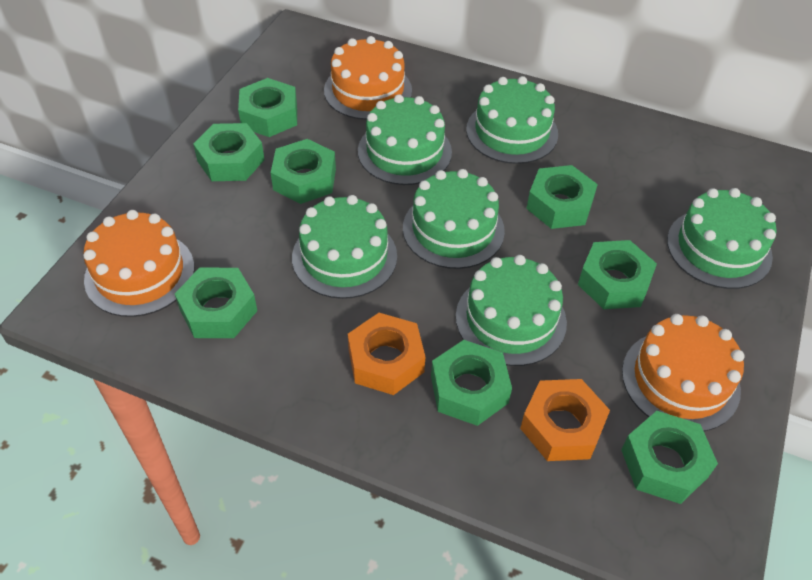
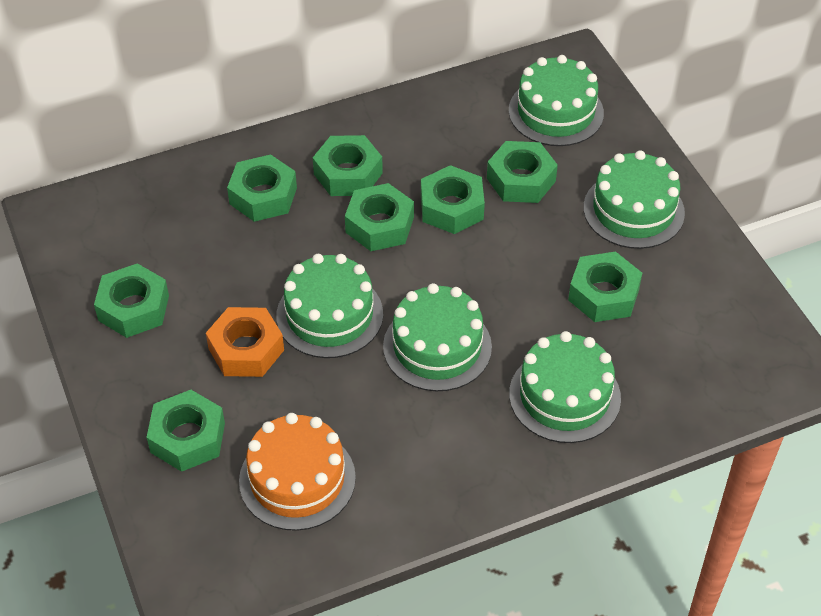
green cake: [292,195,397,299] [358,94,452,185] [403,169,505,269] [456,255,567,366] [466,76,558,164] [667,188,777,289] = 6 -> [276,254,383,358] [383,283,492,391] [509,55,604,146] [509,331,621,443] [583,150,685,249] = 5
orange cake: [83,210,194,317] [324,36,412,120] [622,314,745,432] = 3 -> [239,413,356,531] = 1
orange nut: [348,313,425,395] [520,379,610,461] = 2 -> [206,307,284,377] = 1

